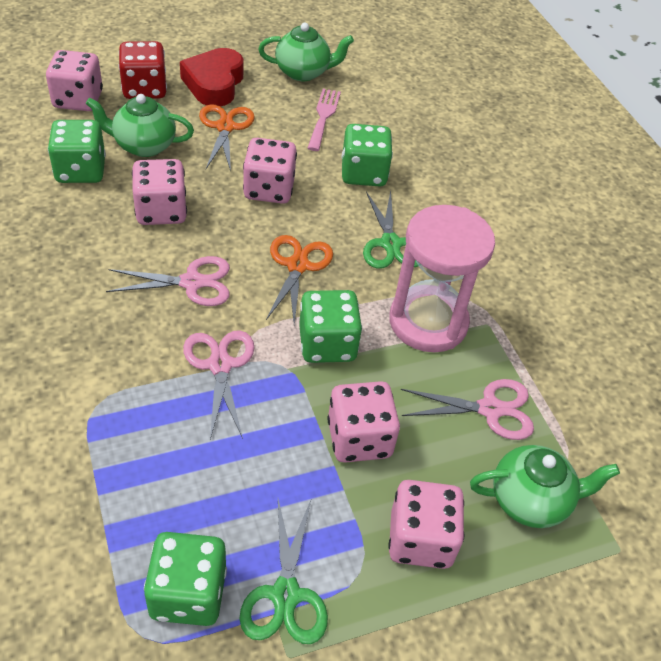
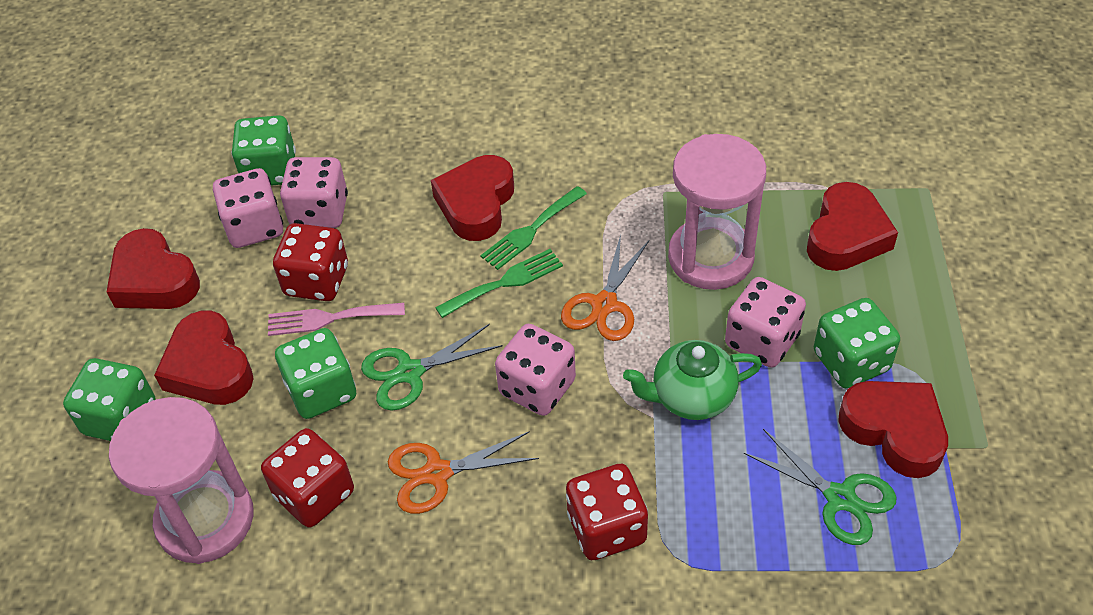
green fork: none = 0 -> [435,249,563,318] [480,186,587,270] = 2
green teapot: [86,94,194,157] [258,23,354,81] [470,445,620,528] = 3 -> [623,340,762,420] = 1
pink dice: [46,50,103,111] [132,159,187,225] [243,138,297,204] [328,381,400,463] [388,480,464,569] = 5 -> [213,168,283,248] [280,157,348,228] [495,324,576,416] [725,277,806,368] = 4
pink hourglass: [389,205,495,352] = 1 -> [109,397,254,564] [668,134,766,290] = 2
pink scissors: [106,256,230,306] [183,331,255,439] [401,379,534,440] = 3 -> none = 0
red dice: [119,41,167,99] = 1 -> [261,428,354,528] [273,223,348,301] [566,464,648,560] = 3
red heart: [180,48,243,106] = 1 -> [107,228,200,309] [154,311,254,405] [431,155,514,241] [807,182,898,271] [838,381,948,478] = 5

